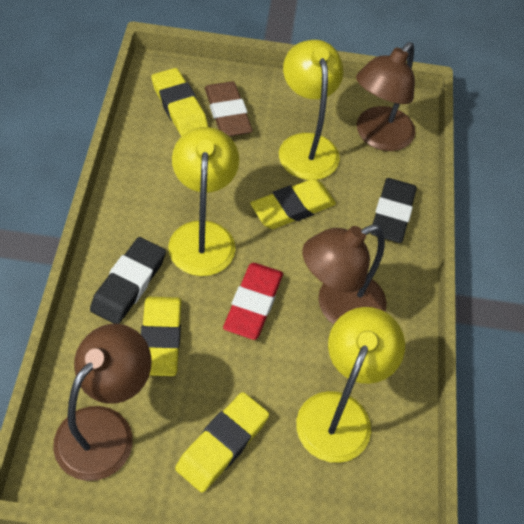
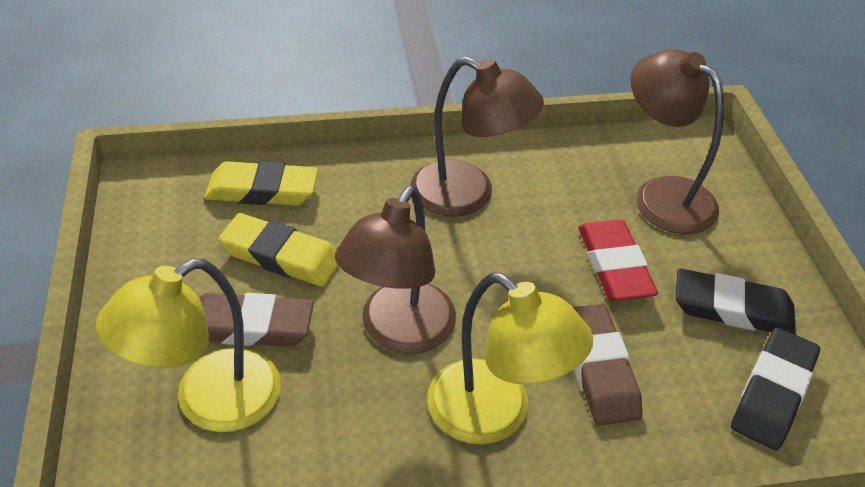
brown eraser: [205,81,253,137] = 1 -> [199,293,314,347] [573,304,642,425] = 2
yellow eraser: [141,297,181,376] [151,68,208,136] [175,392,269,493] [250,179,336,229] = 4 -> [204,161,318,206] [218,213,339,287] = 2
yellow lamp: [168,127,239,276] [279,40,343,180] [296,307,405,463] = 3 -> [95,259,281,432] [427,273,593,445] = 2

